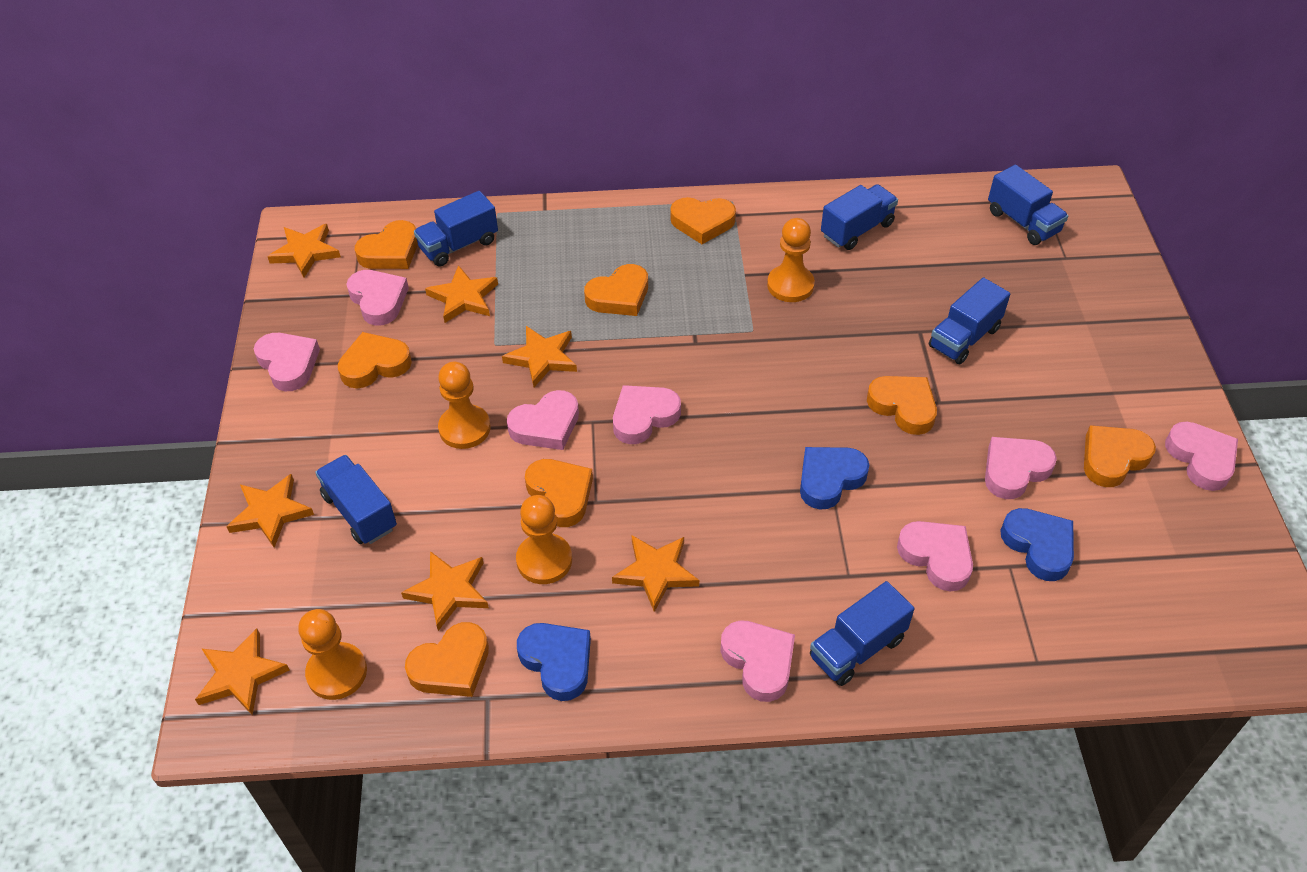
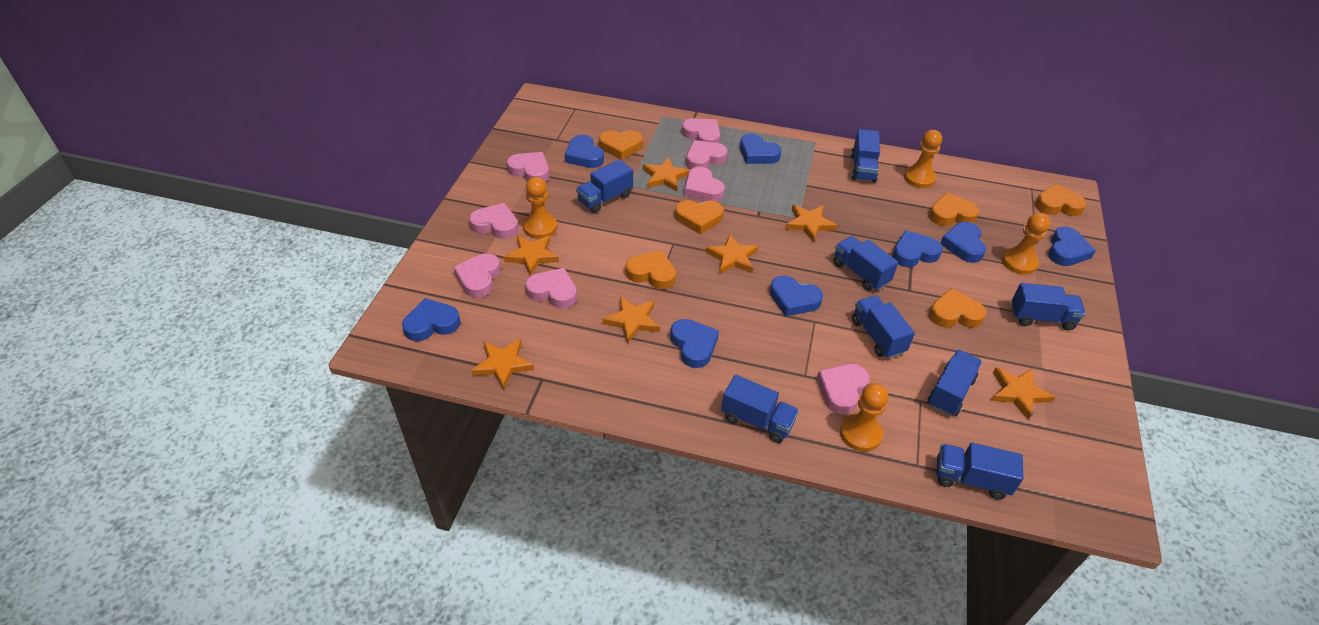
blue heart: [517,623,591,701] [800,447,869,509] [1000,508,1074,581] = 3 -> [402,298,460,341] [565,135,604,168] [670,319,719,368] [740,134,781,164] [770,276,823,316] [892,230,943,267] [941,222,986,263] [1048,227,1096,266] = 8
blue truck: [315,455,397,544] [414,191,498,267] [810,581,914,686] [821,184,898,250] [929,277,1010,364] [988,165,1068,245] = 6 -> [576,159,633,213] [721,375,799,443] [833,236,898,291] [851,129,880,182] [852,296,915,359] [927,350,982,416] [936,443,1023,499] [1011,283,1086,330] = 8
orange heart: [338,332,412,388] [355,220,418,269] [405,622,489,697] [525,459,593,527] [584,264,648,316] [670,197,736,244] [867,376,937,435] [1084,425,1156,487] = 8 -> [599,130,643,160] [626,250,676,289] [675,200,724,234] [929,193,979,226] [929,288,986,328] [1035,184,1087,216] = 6

